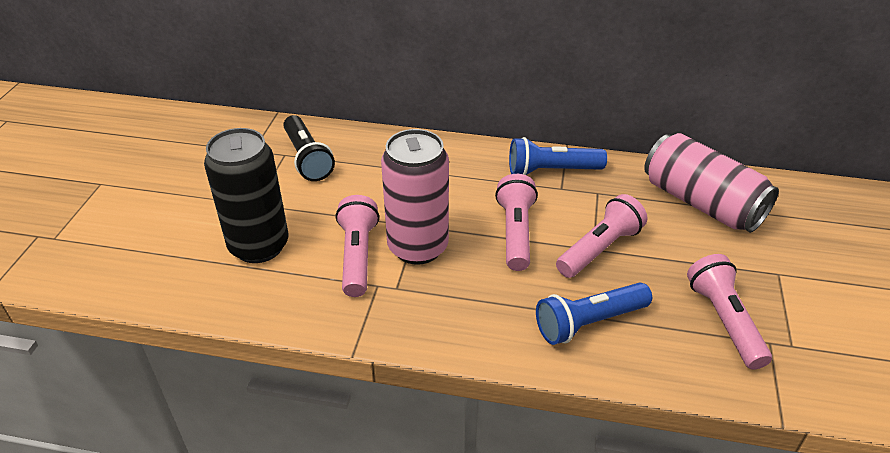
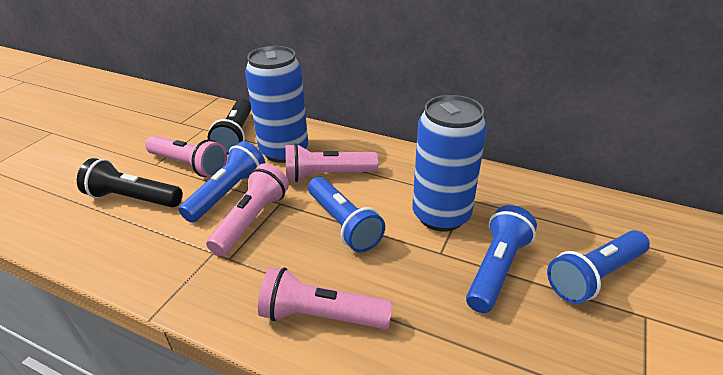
black can: [204,128,288,263] = 1 -> none = 0
black flashlight: [283,115,335,181] = 1 -> [77,158,183,208] [208,99,252,155] = 2
blue can: none = 0 -> [245,46,308,163] [412,95,487,232] = 2
blue flashlight: [509,137,607,175] [536,283,652,345] = 2 -> [179,141,265,223] [308,177,385,252] [466,205,537,313] [547,230,650,304] = 4
pink can: [381,129,449,265] [644,133,779,233] = 2 -> none = 0

